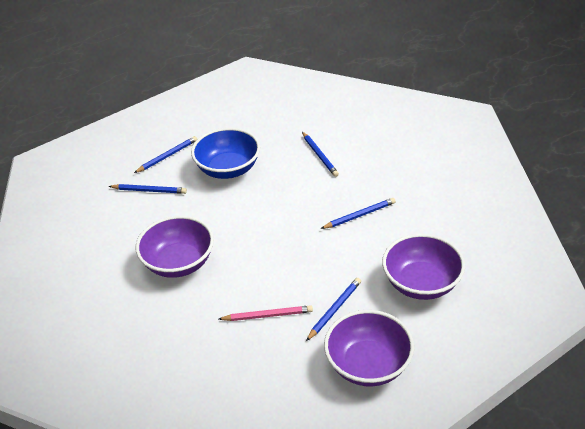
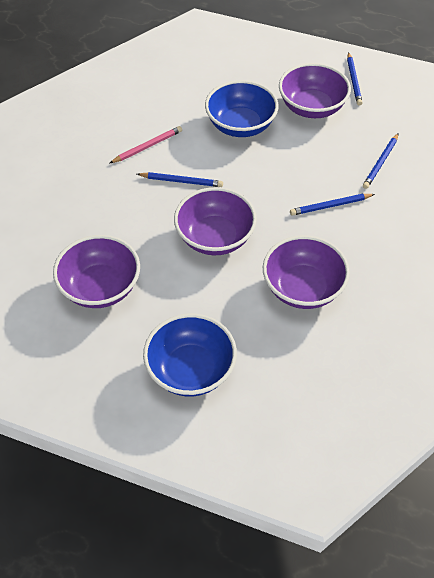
blue bowl: [191,128,260,179] = 1 -> [143,314,237,396] [205,80,279,137] = 2
blue pencil: [109,184,187,194] [134,136,197,173] [302,132,339,177] [306,278,361,341] [321,198,396,229] = 5 -> [137,172,223,187] [290,194,375,216] [347,52,362,106] [363,133,399,189] = 4
purple bowl: [136,216,214,278] [324,310,414,387] [382,234,465,300] = 3 -> [53,235,140,308] [174,187,257,255] [263,236,350,309] [279,63,351,118] = 4

